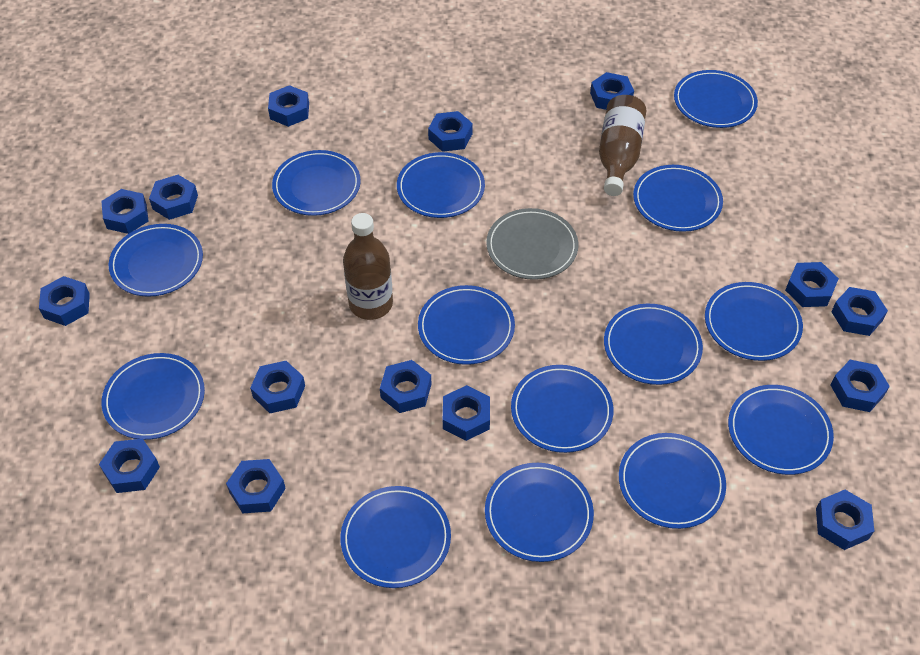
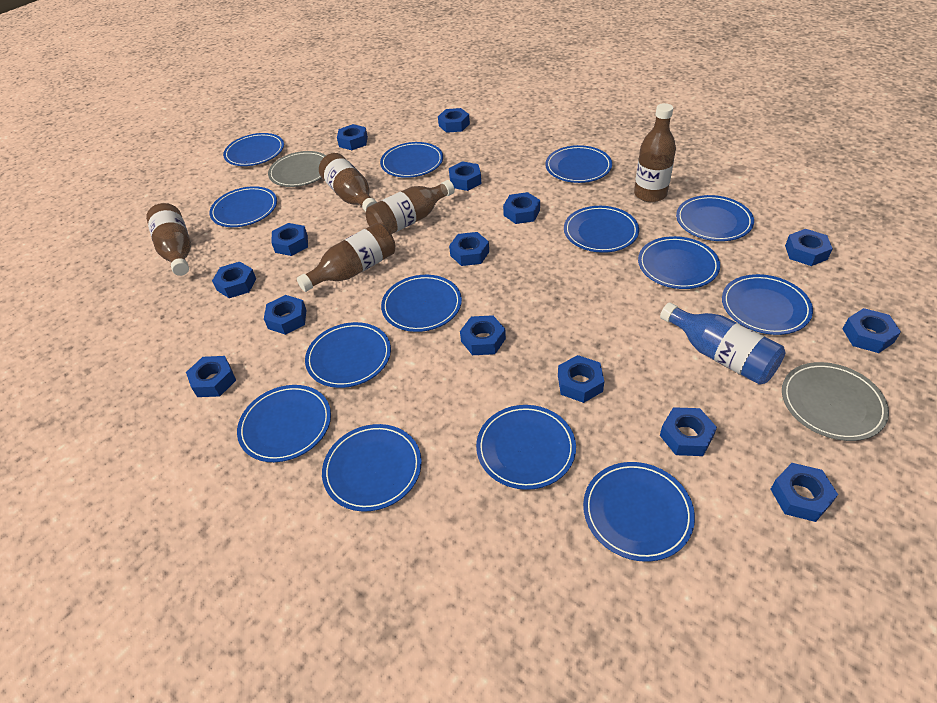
blue bottle: none = 0 -> [660,302,785,385] = 1
brown bottle: [343,213,393,320] [599,95,646,196] = 2 -> [146,203,191,276] [297,223,396,292] [319,153,377,212] [366,180,455,234] [634,103,676,202] = 5
grey plate: [486,208,578,280] = 1 -> [268,151,327,187] [782,362,889,441] = 2

